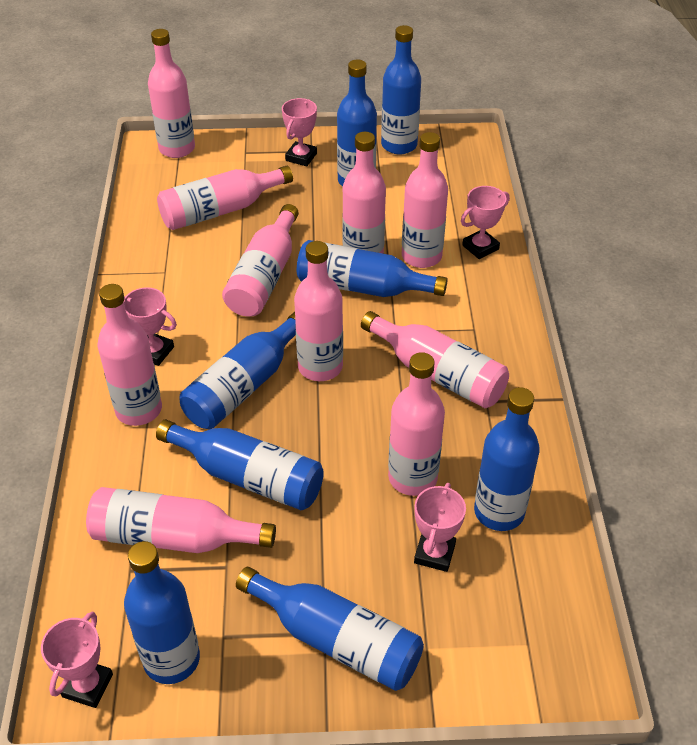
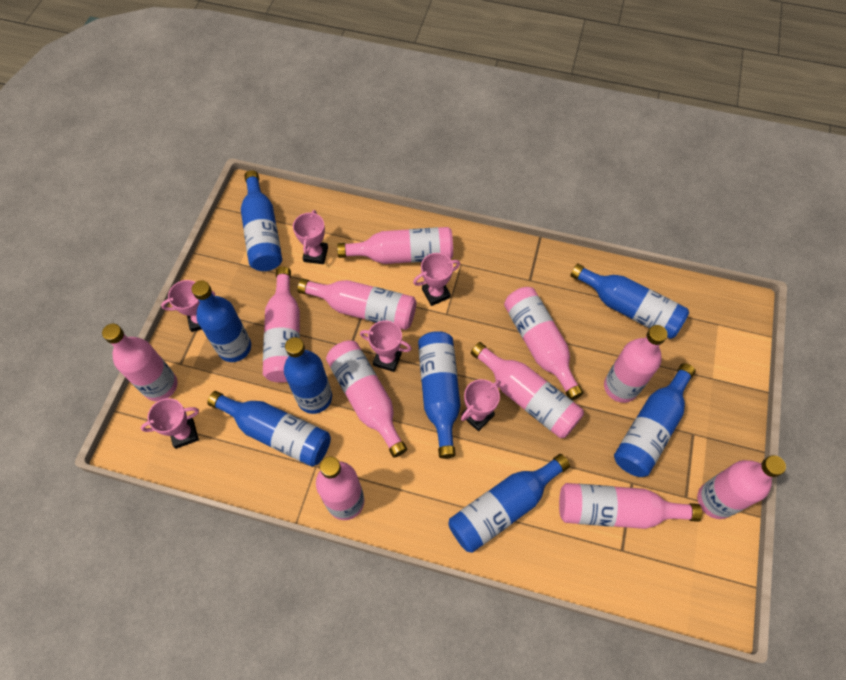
pink bottle: [86,487,276,553] [97,284,162,426] [148,29,195,158] [157,166,293,230] [222,204,299,317] [294,241,343,381] [342,132,386,254] [361,311,509,408] [388,352,445,496] [402,132,448,268] = 10 -> [102,324,178,401] [263,267,300,383] [297,278,416,330] [316,456,364,520] [326,340,407,458] [337,227,453,264] [471,342,584,438] [504,287,583,400] [559,483,702,529] [604,325,668,403] [697,455,786,519] = 11
pink trophy: [41,612,113,708] [124,287,177,366] [282,98,317,166] [414,483,466,572] [461,186,510,259] = 5 -> [141,398,199,449] [161,280,215,332] [293,210,328,264] [360,320,412,372] [413,253,460,306] [461,379,501,431] = 6

